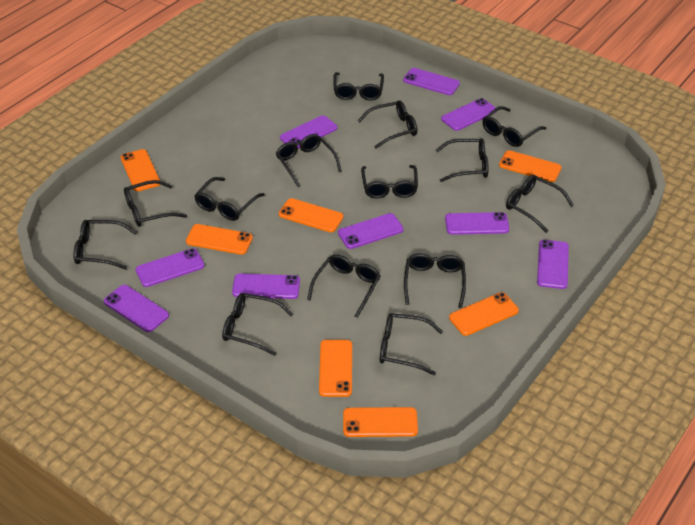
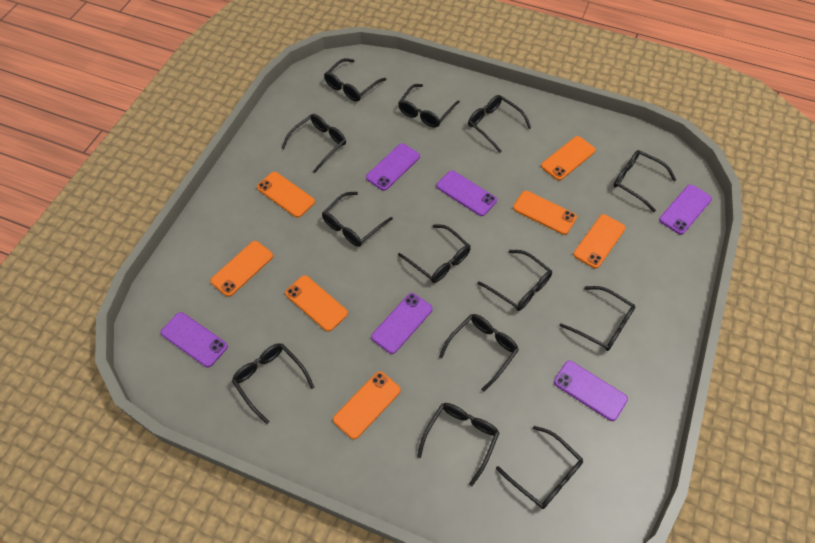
black glasses: [74,220,137,270] [124,180,187,227] [194,177,265,221] [222,293,293,356] [276,134,342,188] [307,254,381,318] [333,72,384,100] [358,100,418,149] [361,165,418,198] [380,313,443,375] [404,253,466,308] [436,138,489,182] [483,106,547,147] [506,174,574,233] = 14 -> [232,343,314,424] [282,114,346,173] [322,192,393,247] [324,58,386,102] [398,84,460,128] [398,224,471,283] [417,403,499,486] [439,314,519,392] [468,95,531,153] [477,250,552,311] [496,426,583,509] [559,286,635,351] [614,150,676,212] = 13
purple phone: [104,285,169,332] [136,248,204,287] [232,273,300,299] [280,115,337,148] [338,213,404,249] [403,68,460,95] [441,98,497,131] [445,212,510,235] [537,240,569,289] = 9 -> [161,312,228,367] [366,143,420,191] [371,293,432,354] [437,170,497,216] [554,361,628,421] [659,184,712,234] = 6

